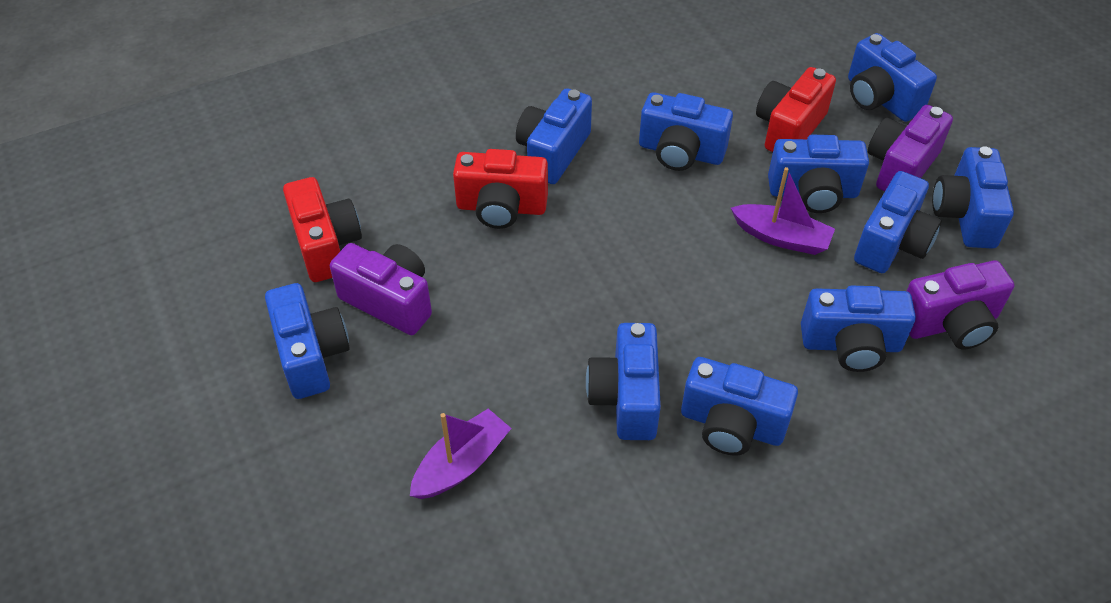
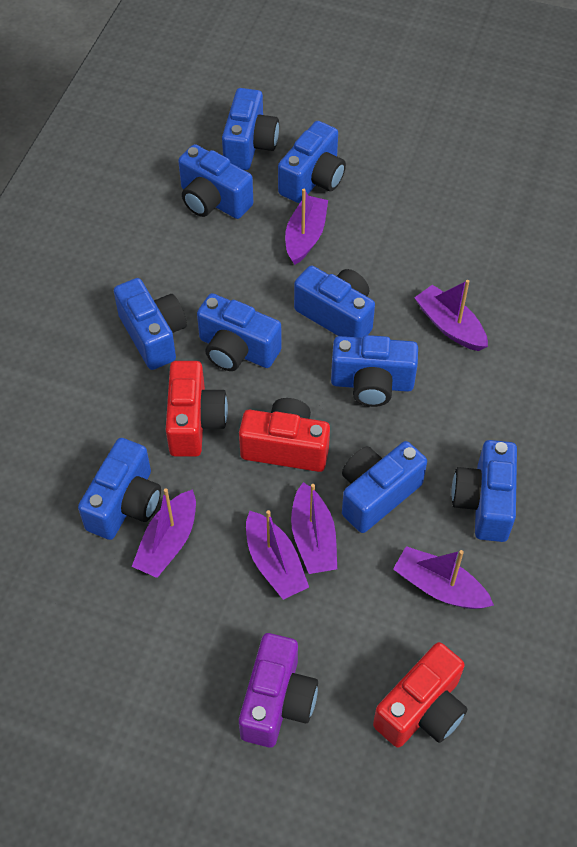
purple boat: [410,409,512,499] [731,167,835,255] = 2 -> [132,488,196,578] [246,510,309,600] [285,189,328,265] [291,482,337,574] [393,546,494,609] [414,280,488,351] = 6
purple camera: [330,243,432,335] [868,105,953,192] [907,260,1014,349] = 3 -> [239,633,318,747] = 1

